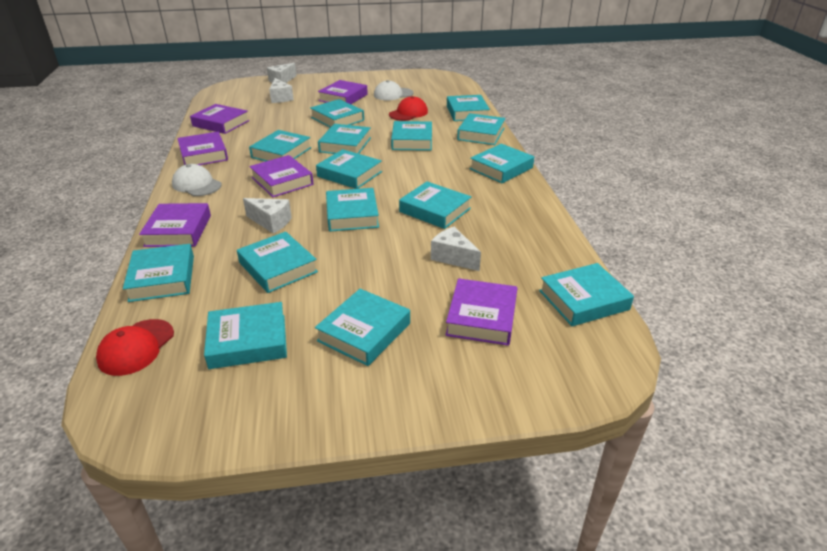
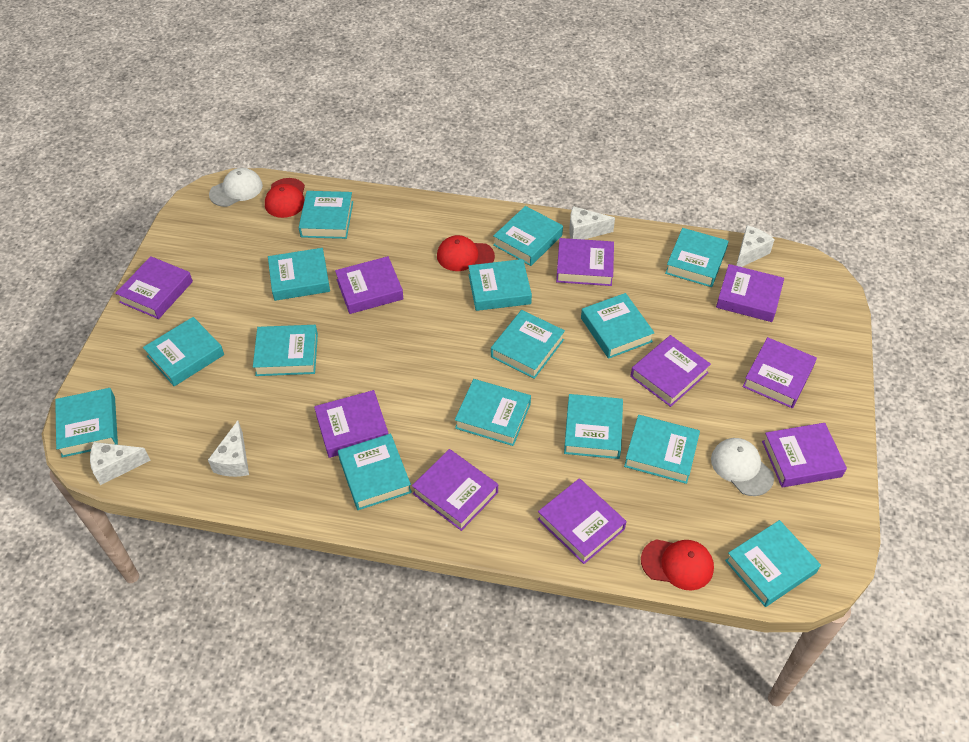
purple book: [139,203,211,247] [177,132,228,165] [190,104,249,134] [249,155,313,197] [318,80,368,104] [445,278,517,346] = 6 -> [115,256,193,319] [314,390,388,458] [335,256,404,314] [412,449,498,531] [537,478,627,564] [556,238,614,286] [630,335,711,407] [716,264,784,322] [743,337,817,408] [762,423,847,487] = 10
red cap: [96,319,174,376] [389,96,428,121] = 2 -> [265,178,305,218] [437,235,495,271] [641,539,714,590] = 3

